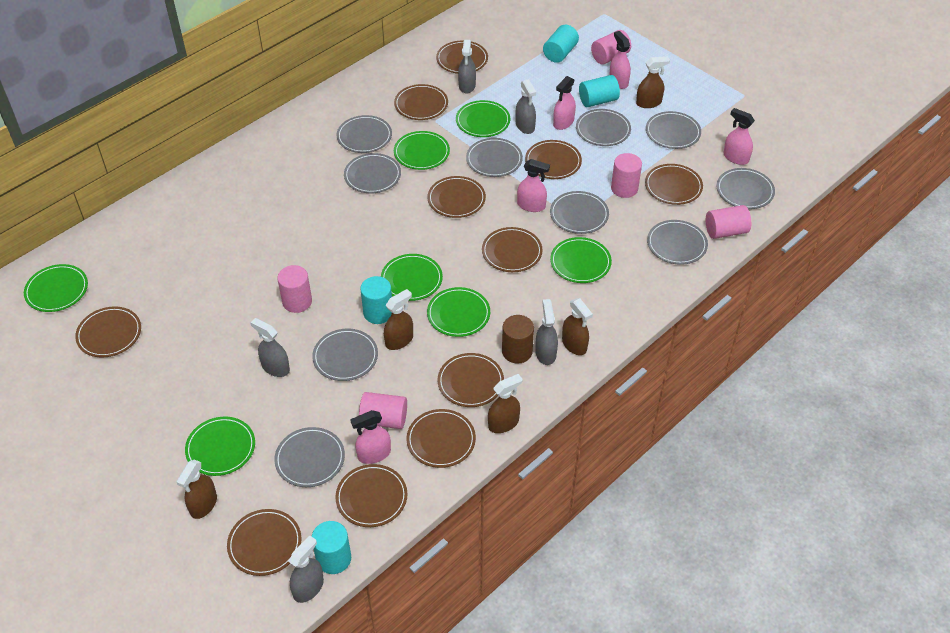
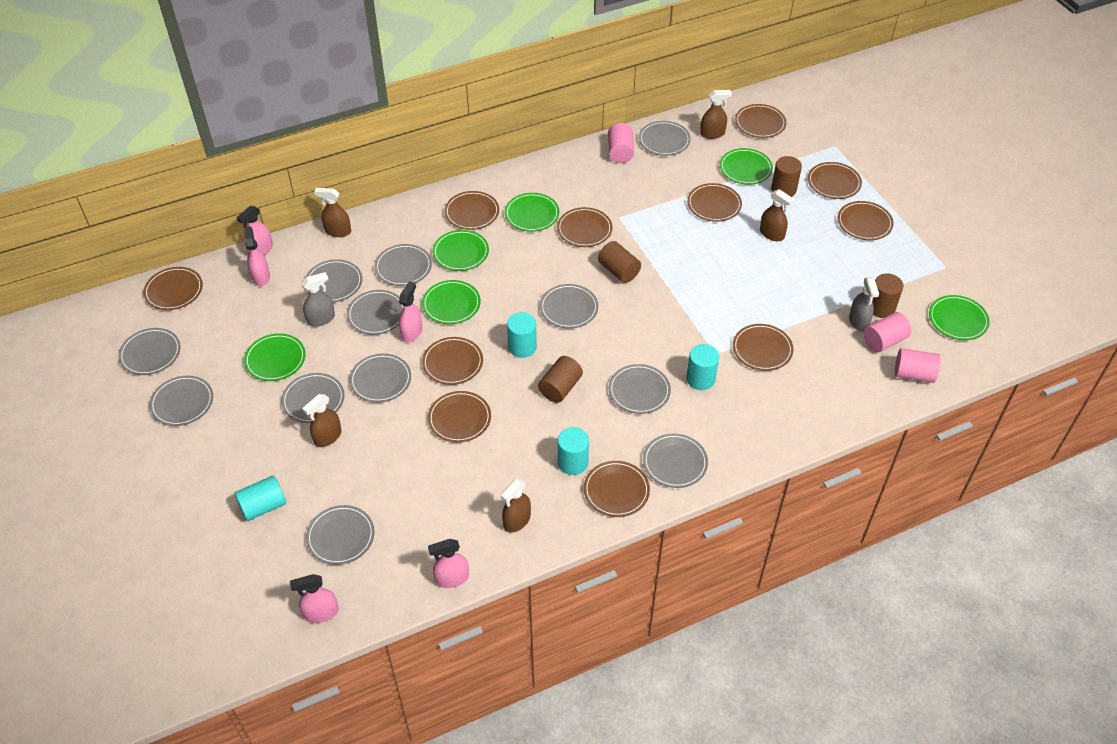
brown cylinder: [502,315,534,364] = 1 -> [538,356,583,403] [598,241,641,283] [771,156,802,197] [873,273,903,318] = 4
green plate: [24,264,88,312] [185,417,255,476] [381,254,443,301] [394,131,450,170] [427,287,490,337] [456,100,510,137] [550,237,612,283] = 7 -> [244,333,306,381] [422,280,481,324] [432,230,489,271] [505,193,559,232] [720,148,773,185] [929,295,990,340] = 6
grey plate: [274,427,345,487] [312,328,378,381] [336,115,392,153] [344,153,401,193] [466,138,523,177] [550,191,609,234] [576,109,631,146] [646,111,701,149] [647,220,708,265] [716,168,775,209] = 10 -> [118,328,181,375] [149,375,213,426] [281,373,344,423] [305,259,363,302] [306,505,375,565] [347,290,404,335] [349,353,411,403] [375,244,432,286] [540,284,598,329] [609,364,671,414] [639,121,691,156] [643,433,708,488] = 12
grey spray bottle: [250,318,290,377] [289,535,324,603] [458,40,476,94] [516,79,536,134] [535,299,558,365] = 5 -> [302,272,335,327] [849,277,879,332] = 2
pink cylinder: [277,265,312,313] [359,392,407,429] [591,30,631,65] [611,153,642,198] [706,205,751,239] = 5 -> [608,123,634,163] [864,312,911,352] [895,348,941,383] = 3

